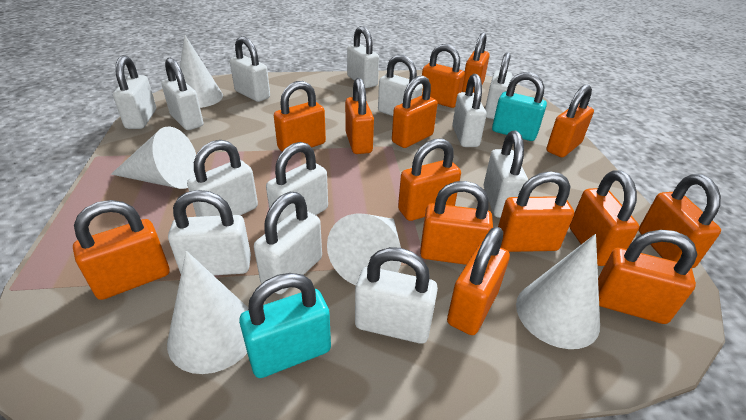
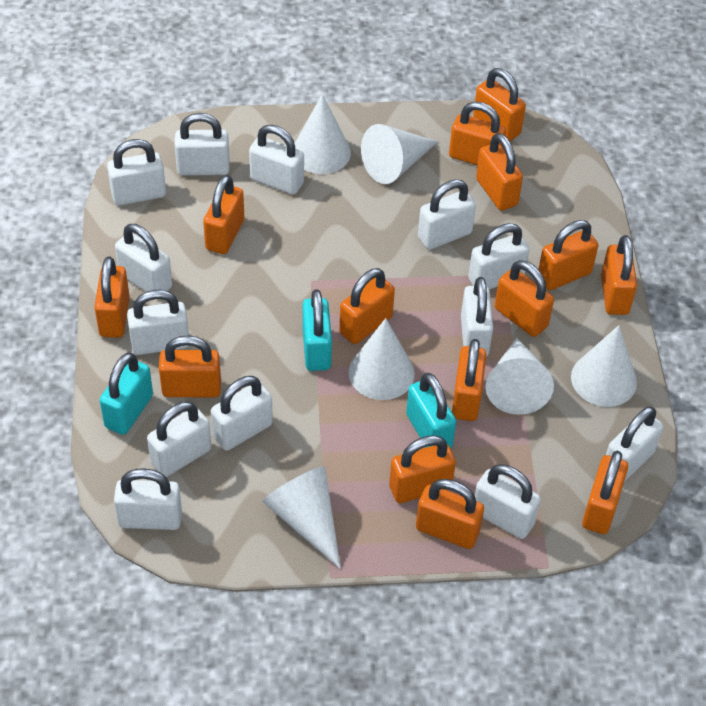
turquoise padlock: [239,273,331,378] [492,72,547,141] = 2 -> [100,352,153,435] [302,289,332,371] [406,373,456,449] = 3
white cone: [111,126,196,189] [167,251,248,374] [180,35,223,108] [327,213,401,285] [516,234,600,349] = 5 -> [262,466,341,569] [295,94,351,174] [349,318,415,400] [361,124,438,184] [485,338,554,415] [571,325,637,407] = 6

